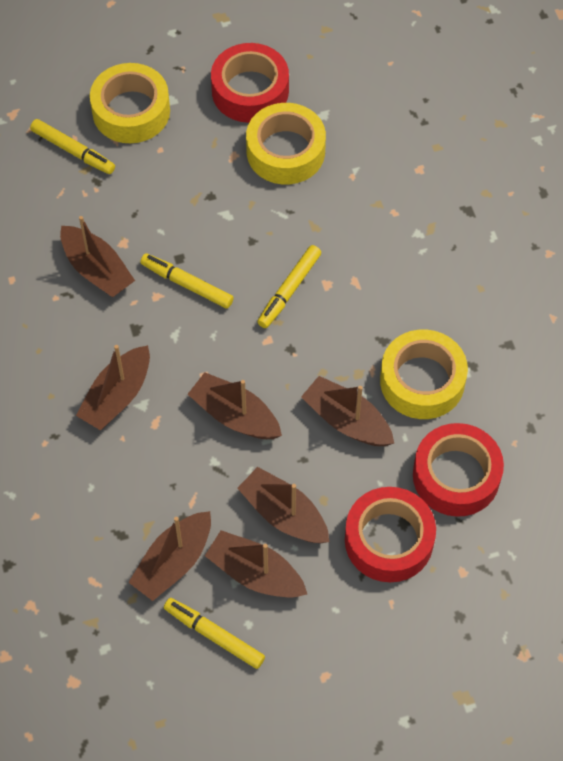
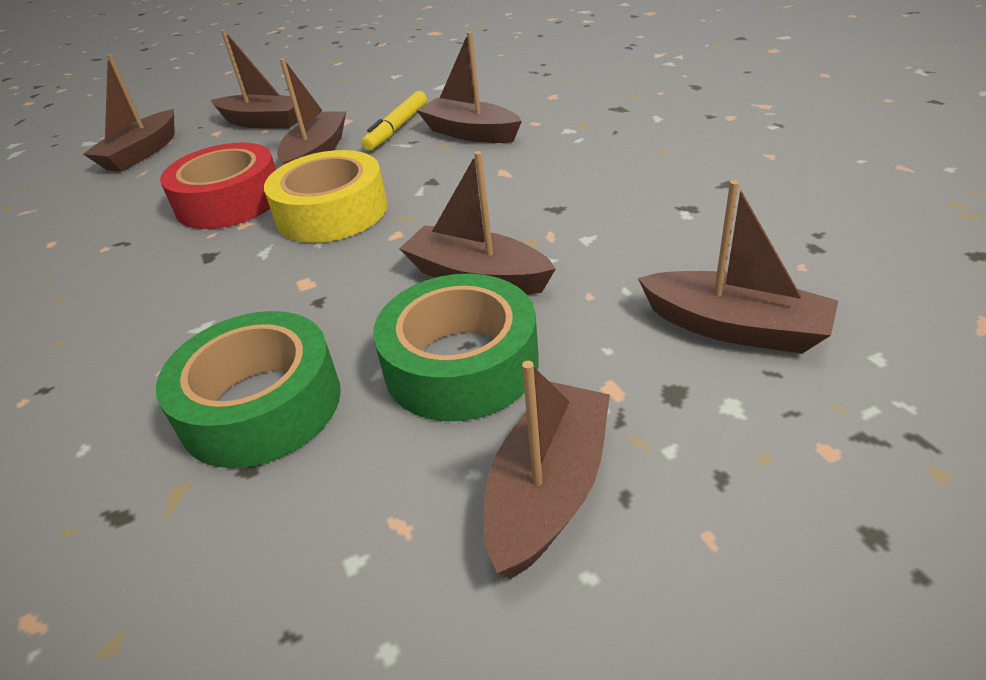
green tape: none = 0 -> [156,311,340,468] [373,274,539,421] = 2
red tape: [211,43,289,123] [345,487,436,582] [413,423,504,517] = 3 -> [160,143,276,229] = 1
yellow marker: [30,119,115,174] [140,253,234,308] [164,598,265,669] [257,245,321,328] = 4 -> [362,91,427,151] = 1
yellow tape: [90,63,170,143] [246,103,326,184] [380,329,468,419] = 3 -> [264,150,387,243] = 1

